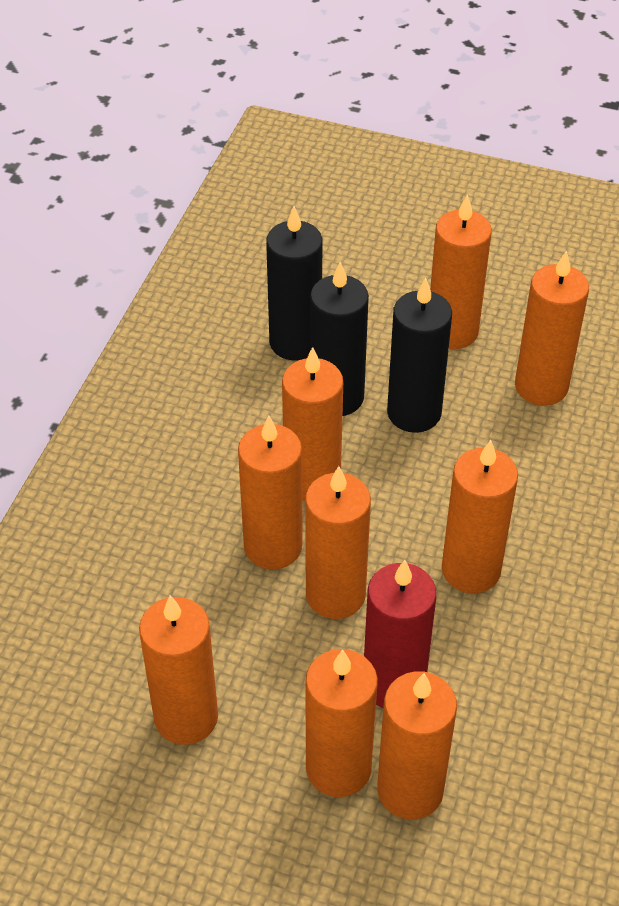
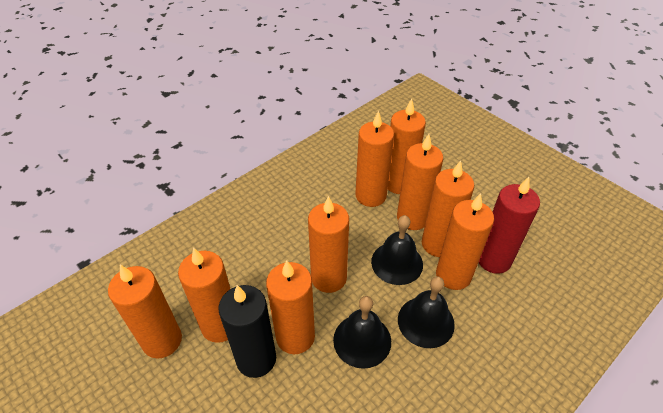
black bell: none = 0 -> [333,296,391,369] [371,215,423,285] [398,276,455,348] = 3
black candle: [266,206,323,360] [310,262,369,416] [387,278,452,433] = 3 -> [218,285,276,378] = 1

